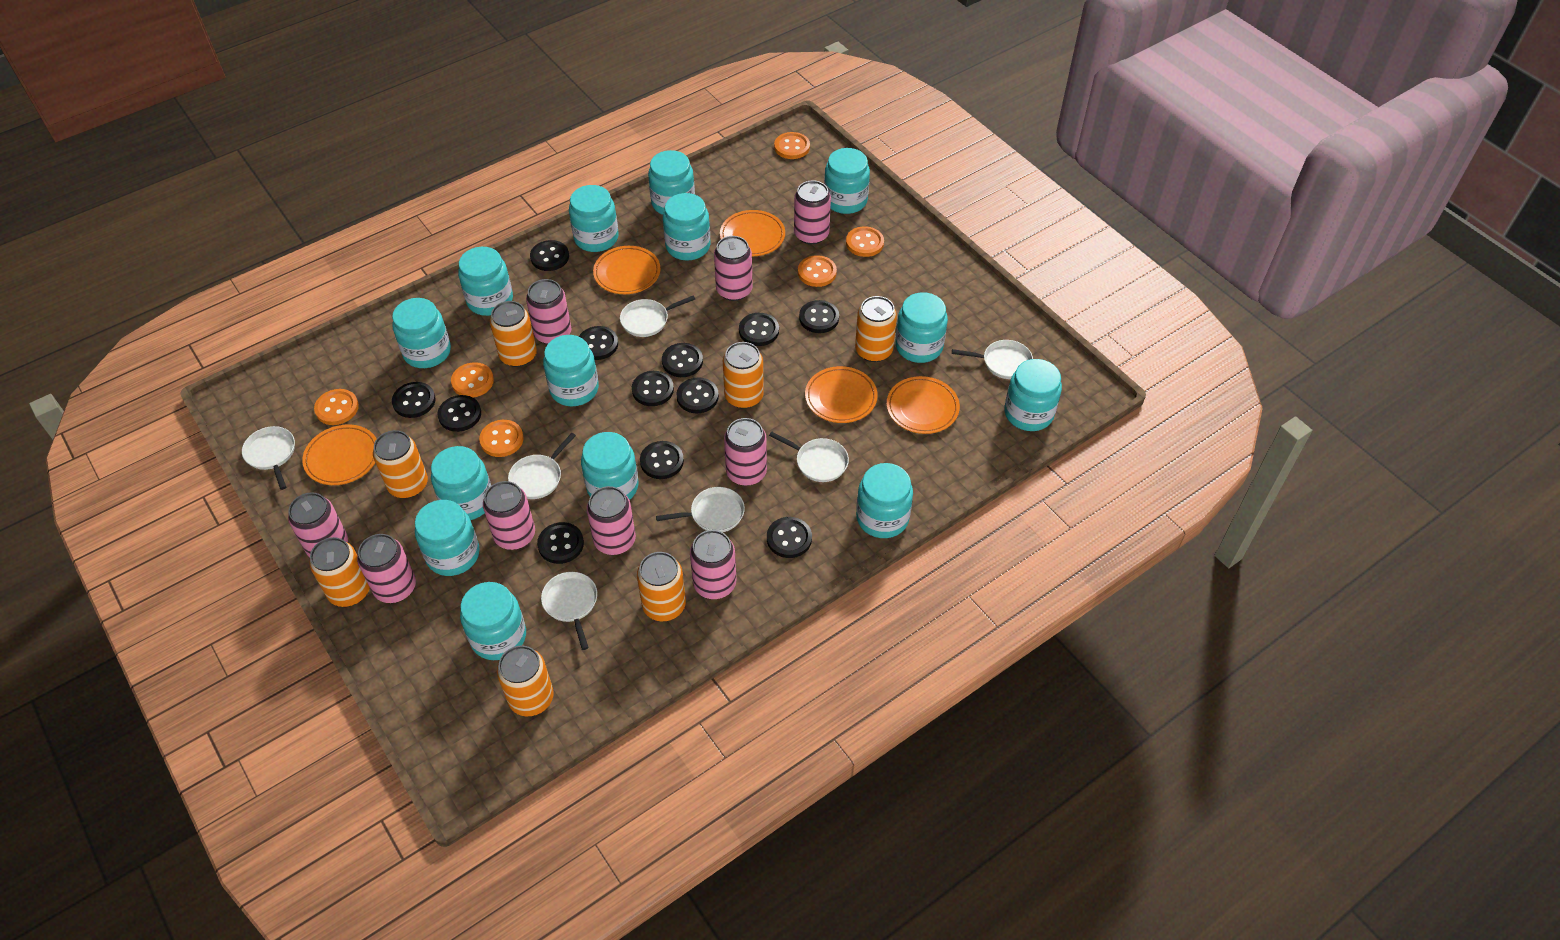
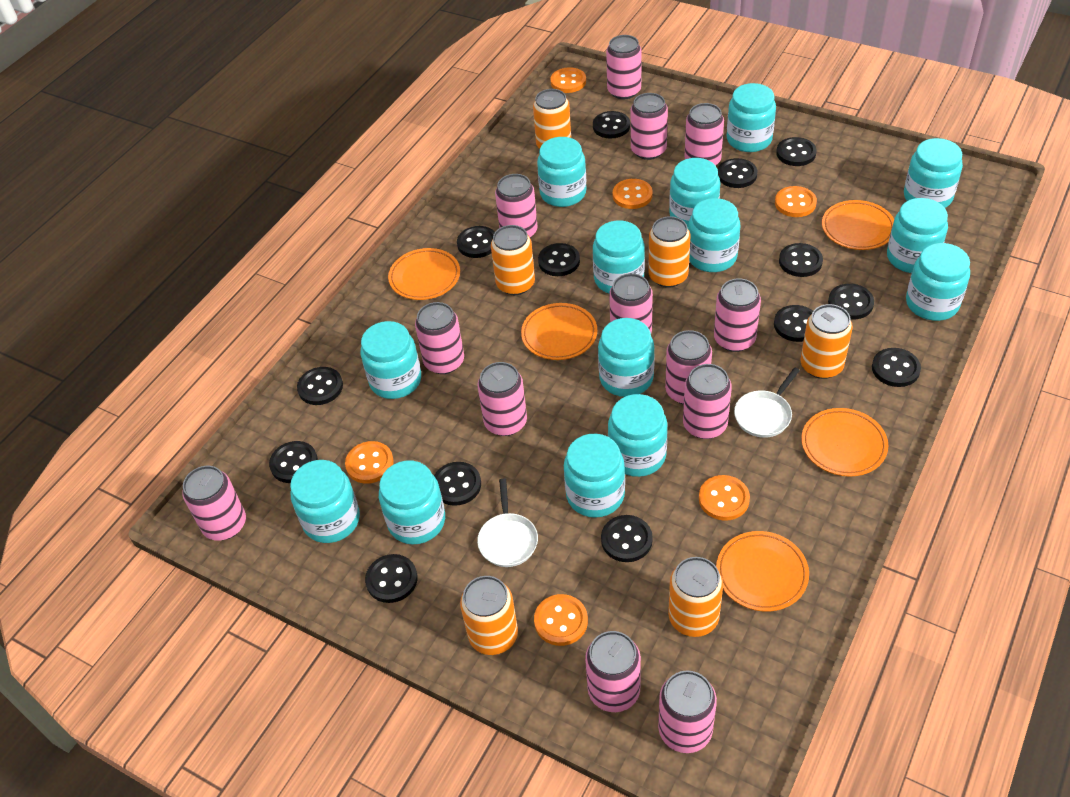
black button: [392,382,436,418] [438,395,481,432] [530,240,569,271] [537,522,584,564] [579,326,618,360] [632,371,674,406] [640,441,684,479] [662,343,703,377] [676,377,719,413] [739,313,779,346] [767,517,812,558] [799,300,839,333] = 12 -> [269,441,318,483] [297,367,343,405] [365,554,418,603] [434,462,481,506] [457,226,495,258] [538,243,580,276] [593,111,630,139] [601,515,653,562] [718,158,757,188] [774,305,813,342] [776,137,817,166] [779,243,823,277] [828,284,874,320] [872,348,921,387] = 14
orange can: [309,537,370,607] [373,430,428,498] [490,301,537,367] [497,645,554,717] [637,552,686,621] [723,342,764,409] [855,296,897,362] = 7 -> [460,576,518,655] [491,225,535,295] [533,89,571,149] [648,216,690,288] [668,557,723,637] [801,304,853,379] = 6
pink can: [288,492,348,557] [357,534,416,603] [483,481,535,550] [526,279,571,344] [587,486,636,555] [690,530,736,599] [714,236,753,301] [724,418,767,486] [794,180,831,245] = 9 -> [182,466,246,540] [415,302,464,374] [477,362,527,436] [495,174,538,238] [585,631,641,712] [606,35,642,99] [609,273,653,333] [631,93,668,160] [658,671,717,753] [665,330,712,404] [683,364,732,439] [685,103,724,166] [714,278,761,352] = 13
white pan: [242,426,295,490] [508,433,576,499] [541,572,597,650] [620,295,695,337] [656,487,745,532] [769,432,849,482] [952,340,1033,379] = 7 -> [477,478,538,567] [734,367,800,438] = 2

